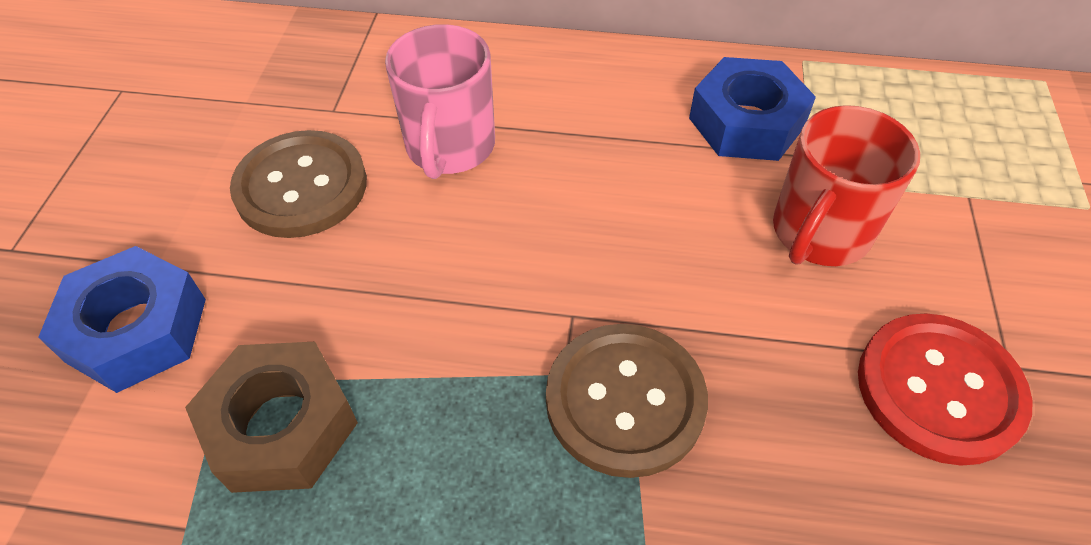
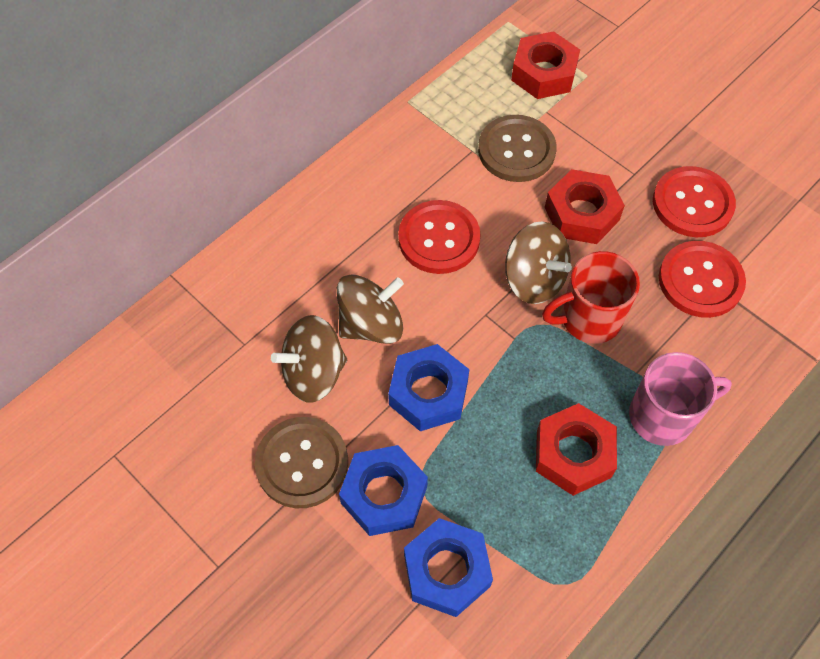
blue nut: [38,246,206,393] [689,57,816,161] = 2 -> [339,445,428,536] [388,344,469,431] [404,518,493,617] = 3
brown nut: [185,342,358,493] = 1 -> none = 0
brown spinning top: none = 0 -> [271,315,347,403] [337,274,404,344] [505,221,572,304] = 3
red button: [858,313,1033,466] = 1 -> [398,200,481,274] [653,166,736,237] [659,241,746,318] = 3
red nut: none = 0 -> [511,31,580,99] [536,403,617,496] [545,169,625,244] = 3

